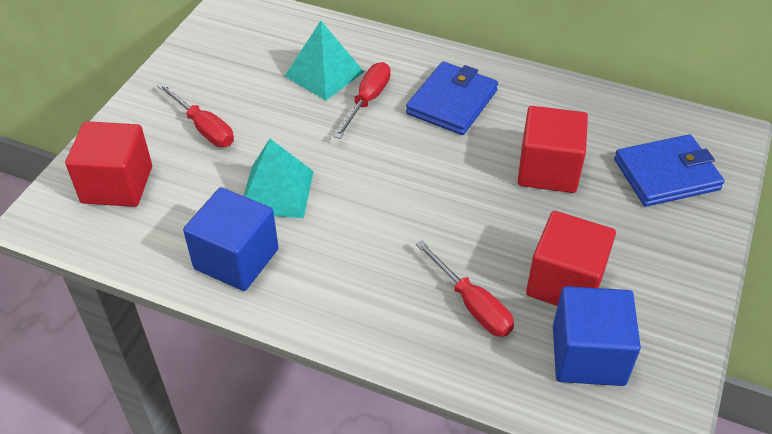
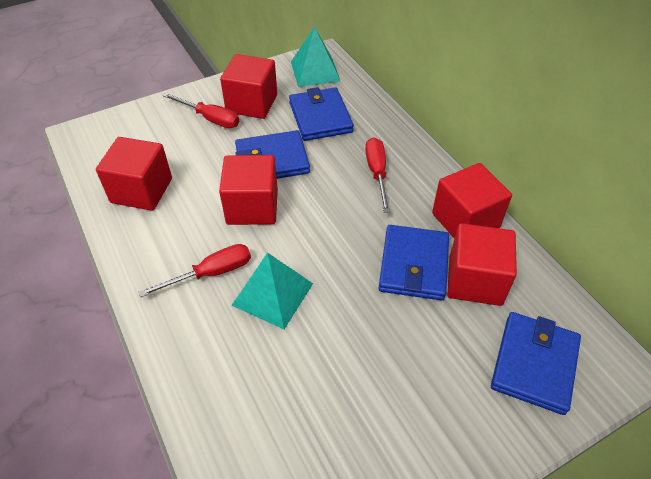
blue cube: [183,187,279,291] [553,286,641,386] = 2 -> none = 0
blue wallet: [406,61,498,135] [614,134,725,207] = 2 -> [235,130,310,179] [289,87,354,141] [378,225,449,300] [491,312,581,415] = 4
red cube: [65,121,152,207] [518,106,588,193] [526,211,616,306] = 3 -> [96,137,172,211] [219,155,278,225] [220,54,277,119] [432,163,512,239] [447,223,517,306] = 5

